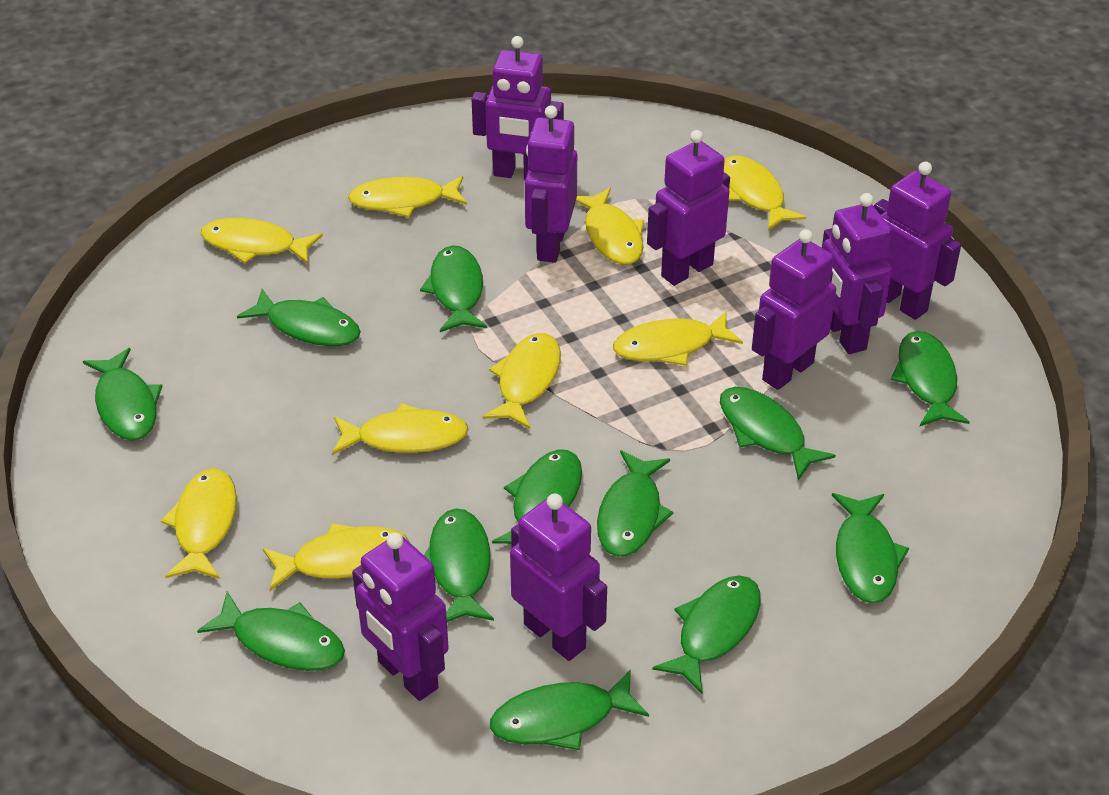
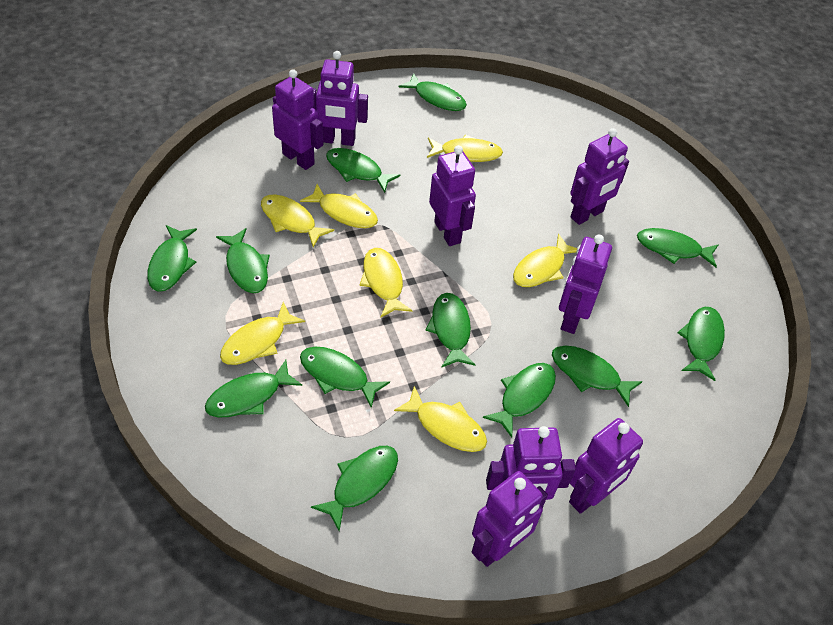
yellow fish: [161,468,237,579] [201,218,323,264] [263,523,410,591] [332,403,468,455] [348,176,467,217] [483,333,561,429] [576,188,644,265] [613,311,743,366] [724,155,806,231] = 9 -> [220,302,305,365] [261,195,334,248] [300,184,378,228] [359,248,413,317] [394,386,487,452] [427,134,503,162] [513,233,577,287] = 7

